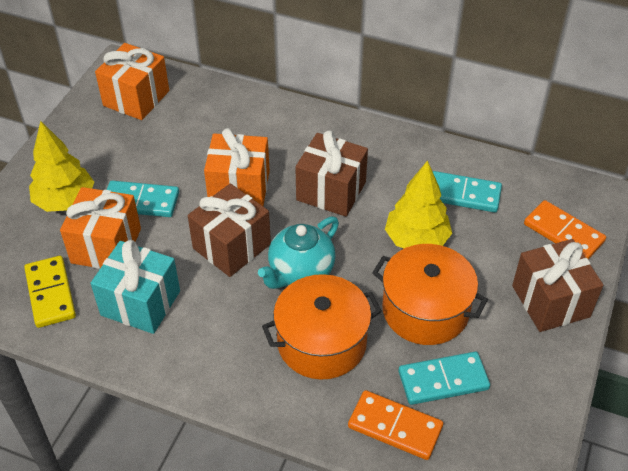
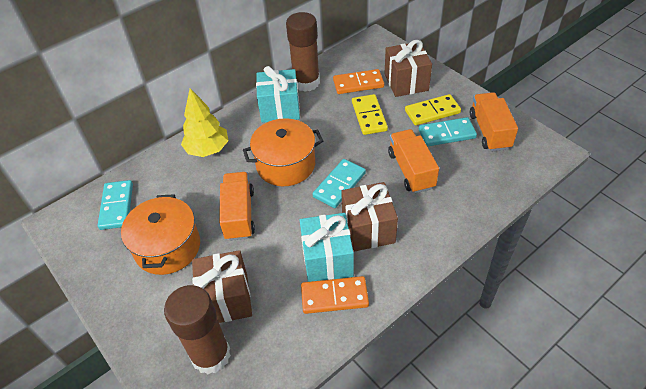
brown glue stick: none = 0 -> [164,285,231,374] [286,12,320,92] = 2
orange gift: [60,187,141,269] [95,43,169,120] [204,128,270,206] = 3 -> none = 0
orange truck: none = 0 -> [219,172,255,241] [388,129,439,193] [470,92,518,151] = 3
turquoise gift: [91,240,180,334] = 1 -> [256,66,300,123] [300,213,354,282] = 2
turquoise teapot: [258,217,339,289] = 1 -> none = 0
yellow domino: [24,256,76,328] = 1 -> [352,94,388,135] [405,94,461,126] = 2
yellow tree: [29,121,94,212] [385,160,452,248] = 2 -> [181,88,228,157] = 1

